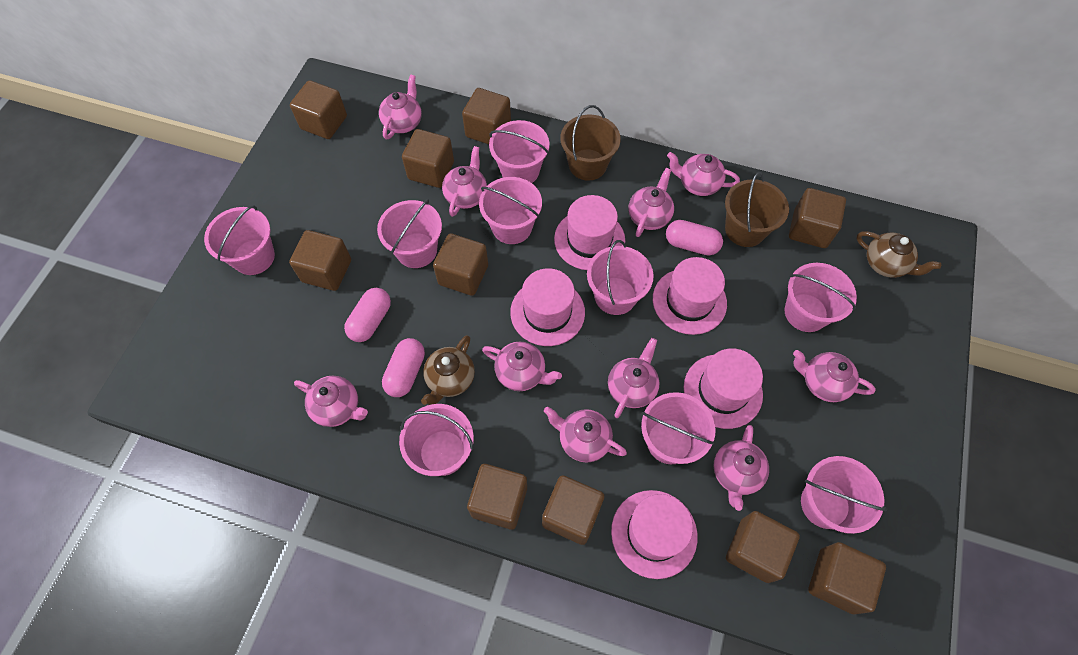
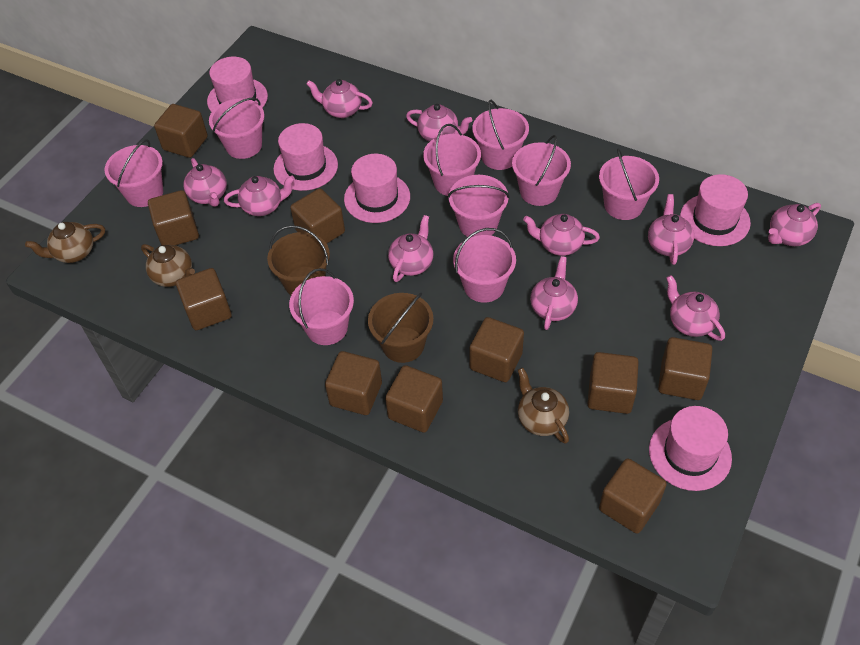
brown teapot: [421,335,475,405] [856,231,941,278] = 2 -> [25,222,105,263] [141,244,195,287] [518,368,569,444] = 3
pink capsule: [344,288,391,342] [382,338,425,397] [666,220,723,255] = 3 -> none = 0

